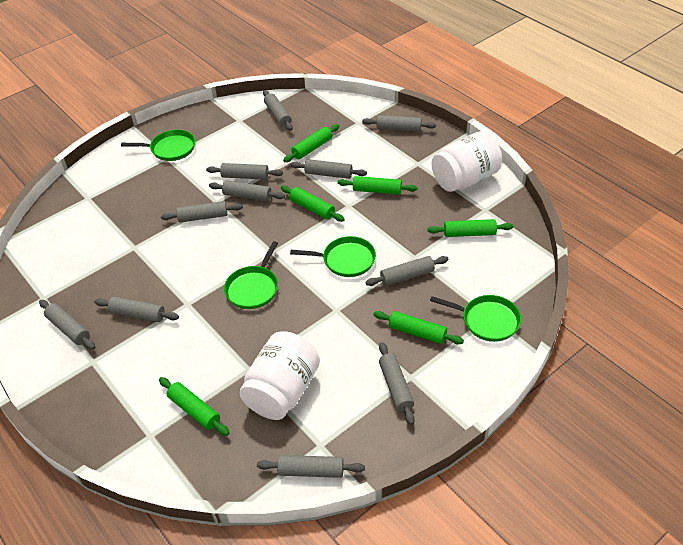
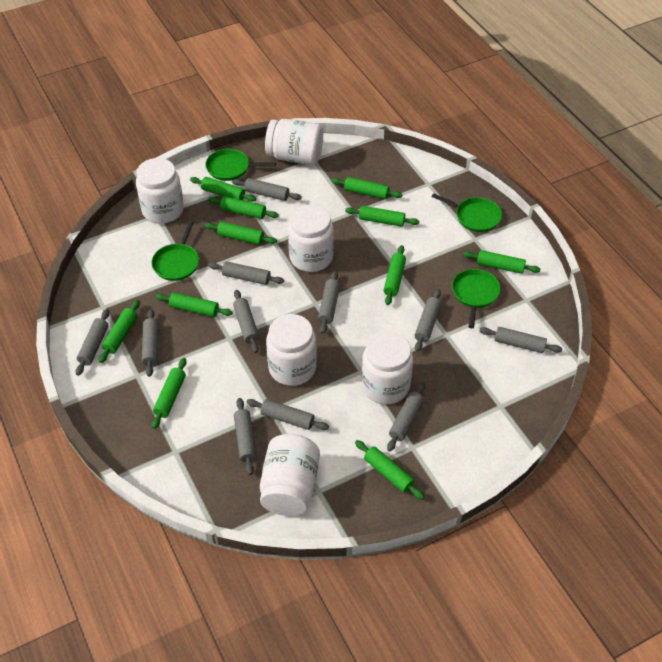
green rolling pin: [159,377,229,436] [281,185,345,222] [283,124,340,162] [338,176,417,195] [373,311,464,344] [428,219,513,237] = 6 -> [99,300,140,363] [152,358,187,429] [156,292,233,317] [190,177,256,202] [205,222,277,245] [208,196,279,219] [331,177,402,199] [345,206,419,227] [355,440,424,500] [384,245,406,305] [463,250,540,274] = 11
white jar: [240,331,320,420] [432,131,502,192] = 2 -> [136,158,184,224] [260,434,320,516] [265,119,323,165] [266,314,317,386] [288,205,334,272] [361,332,413,404] = 6

